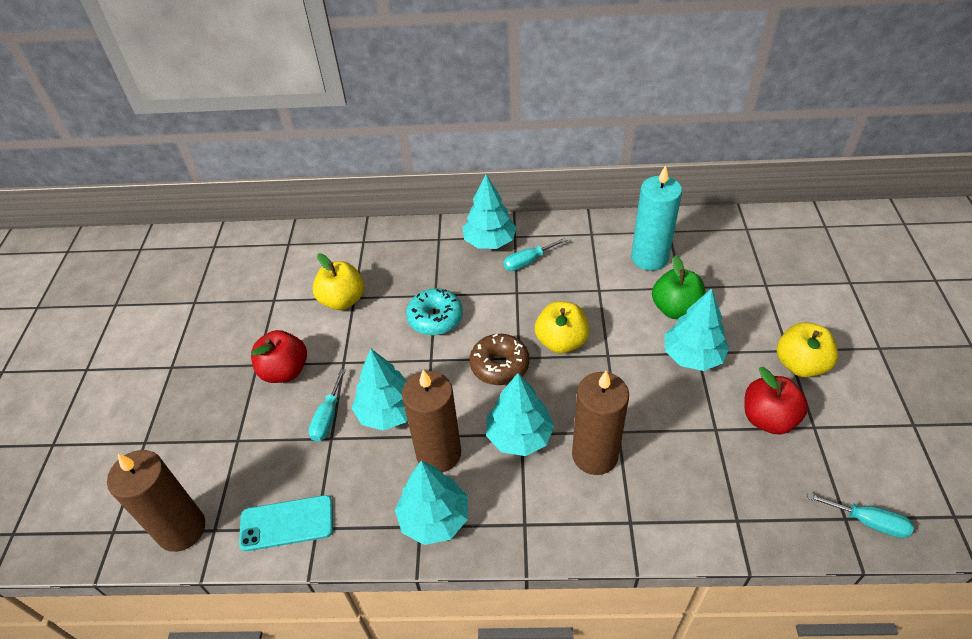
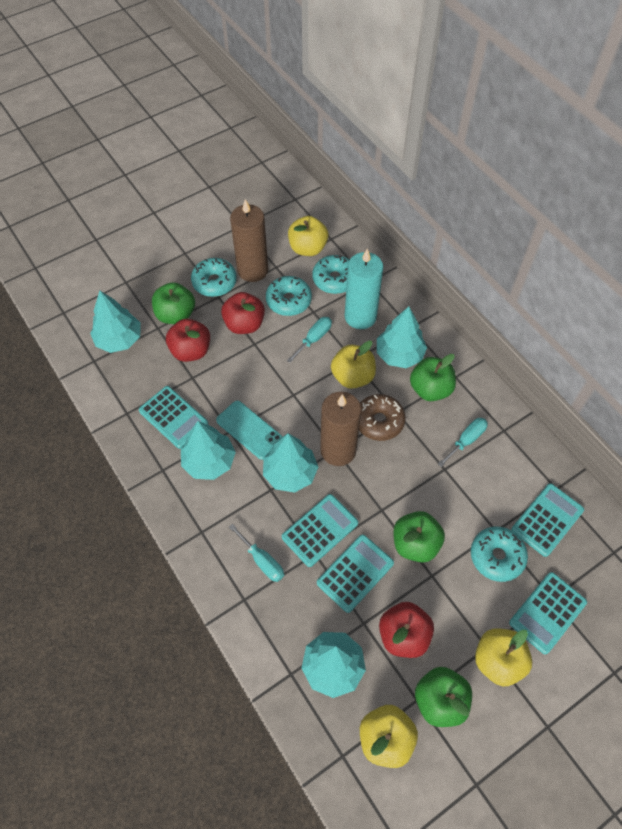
brown candle: [107,450,205,552] [402,370,461,472] [572,371,629,475] = 3 -> [230,199,268,282] [320,392,361,466] = 2
green apple: [652,255,706,319] = 1 -> [152,282,195,324] [393,511,445,563] [410,354,456,401] [415,667,472,727] = 4
red apple: [251,330,307,383] [744,367,808,434] = 2 -> [166,319,210,362] [221,292,265,334] [379,602,434,658] = 3
turquoise calculator: none = 0 -> [139,386,208,449] [282,494,358,567] [317,534,394,613] [509,572,587,654] [512,483,584,557] = 5
turquoise donut: [406,288,463,335] = 1 -> [191,258,237,297] [266,276,312,316] [312,255,350,294] [471,527,528,582] = 4
yellow apple: [313,253,364,310] [535,301,589,354] [777,322,838,377] = 3 -> [288,216,328,256] [331,341,376,389] [360,705,418,768] [475,628,532,686] = 4

